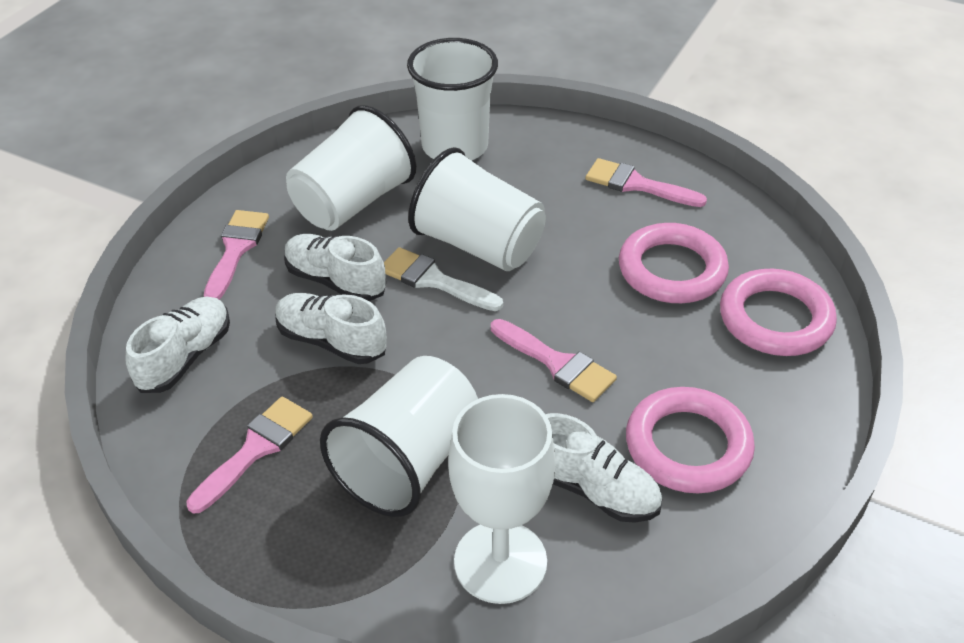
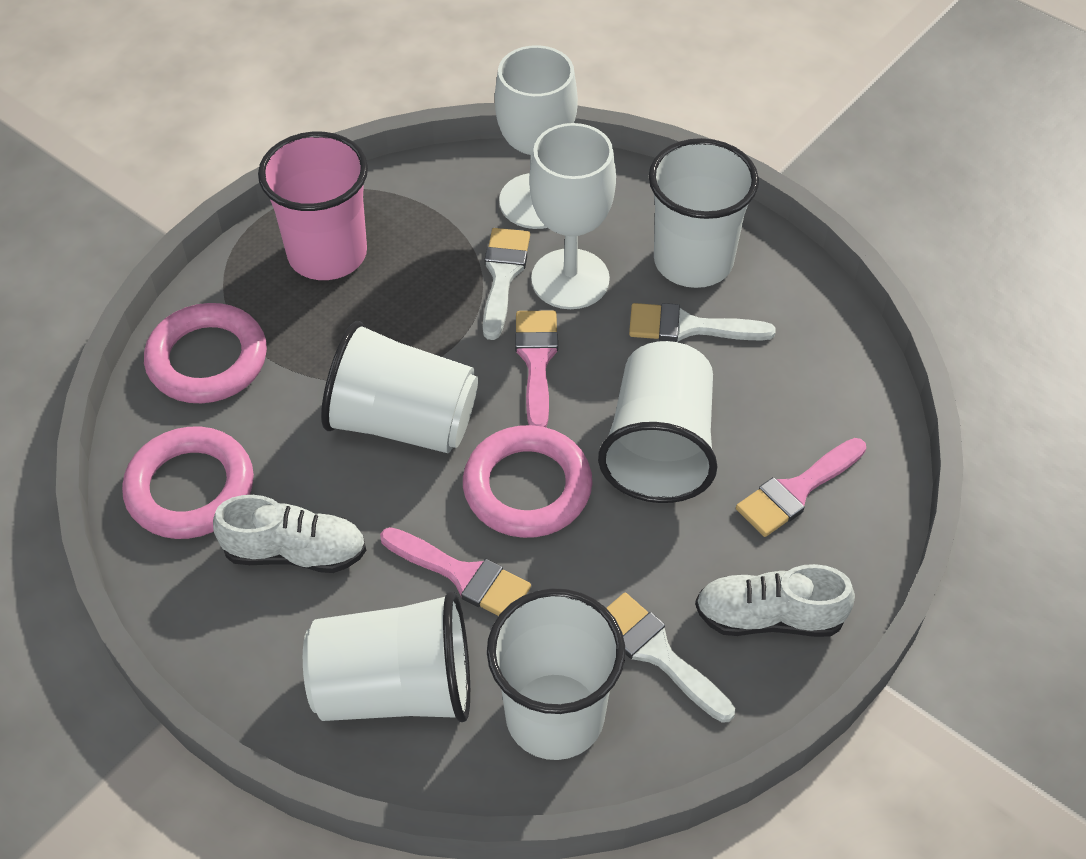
pink brush: [186,397,313,514] [204,210,269,299] [491,319,617,402] [585,158,707,207] = 4 -> [380,527,531,616] [515,310,558,427] [736,438,866,537] = 3
pink cup: none = 0 -> [258,132,368,280] = 1
white brush: [384,247,503,311] = 1 -> [483,228,530,340] [607,593,735,723] [629,303,776,342] = 3
white cup: [286,105,416,231] [320,356,478,517] [407,38,498,161] [408,147,546,271] = 4 -> [303,591,470,722] [321,321,478,453] [487,588,625,760] [598,341,718,503] [649,138,759,288] = 5
white goblet: [448,394,556,604] = 1 -> [495,45,578,229] [529,123,616,309] = 2
white shoe: [126,297,230,393] [275,293,387,364] [284,234,386,301] [546,413,662,523] = 4 -> [213,495,366,573] [695,564,855,637] = 2

